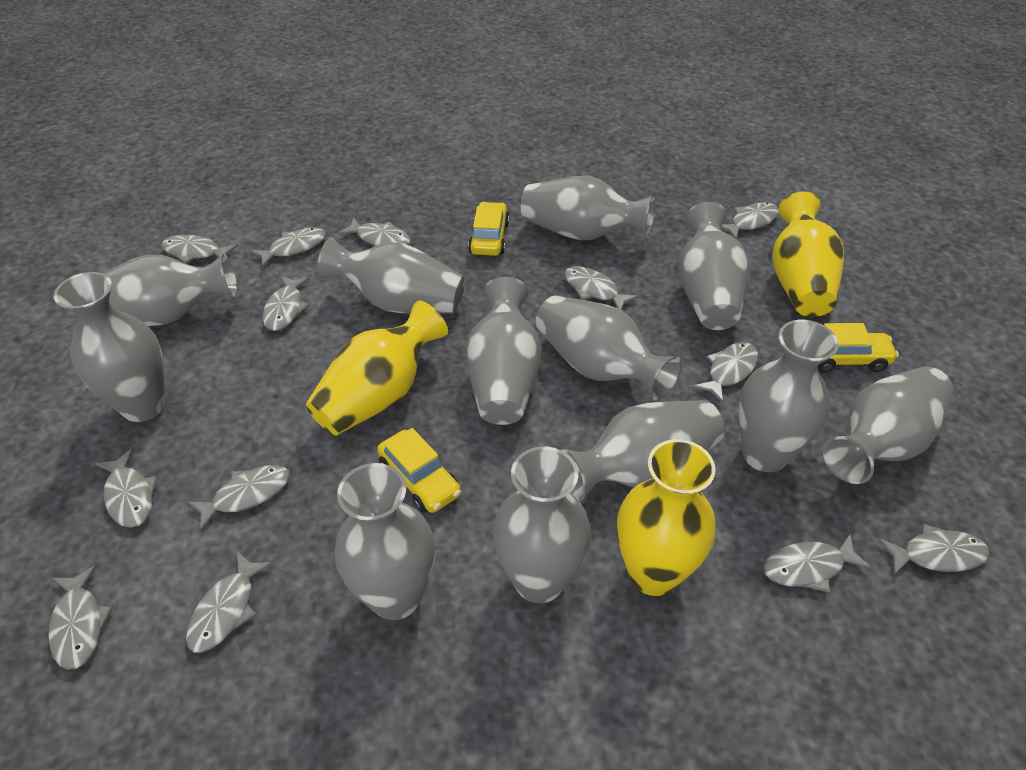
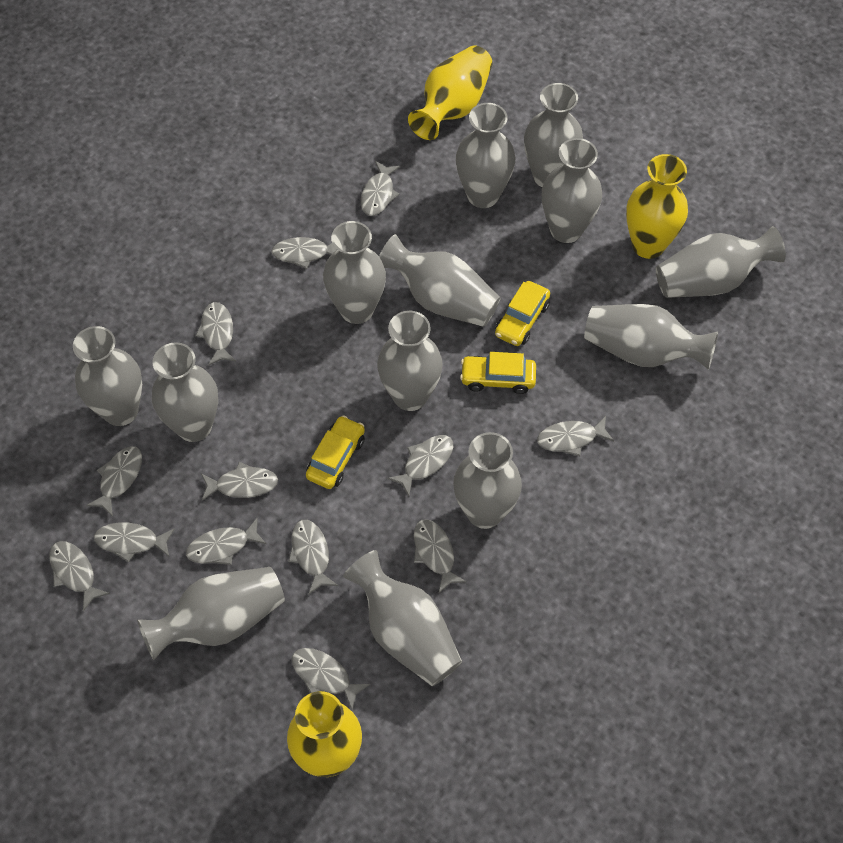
grey vase: [54,272,165,422] [103,254,237,326] [317,238,465,314] [335,463,435,620] [466,277,542,425] [492,447,591,603] [521,176,655,241] [536,295,682,401] [560,400,724,501] [678,202,748,330] [739,320,839,472] [823,366,953,484] = 12 -> [73,326,142,426] [137,567,285,660] [152,342,218,442] [323,221,386,324] [343,550,462,686] [377,311,443,411] [379,234,501,327] [453,432,522,529] [456,103,515,208] [524,83,583,187] [542,138,602,243] [584,304,718,370] [656,226,786,298] = 13

